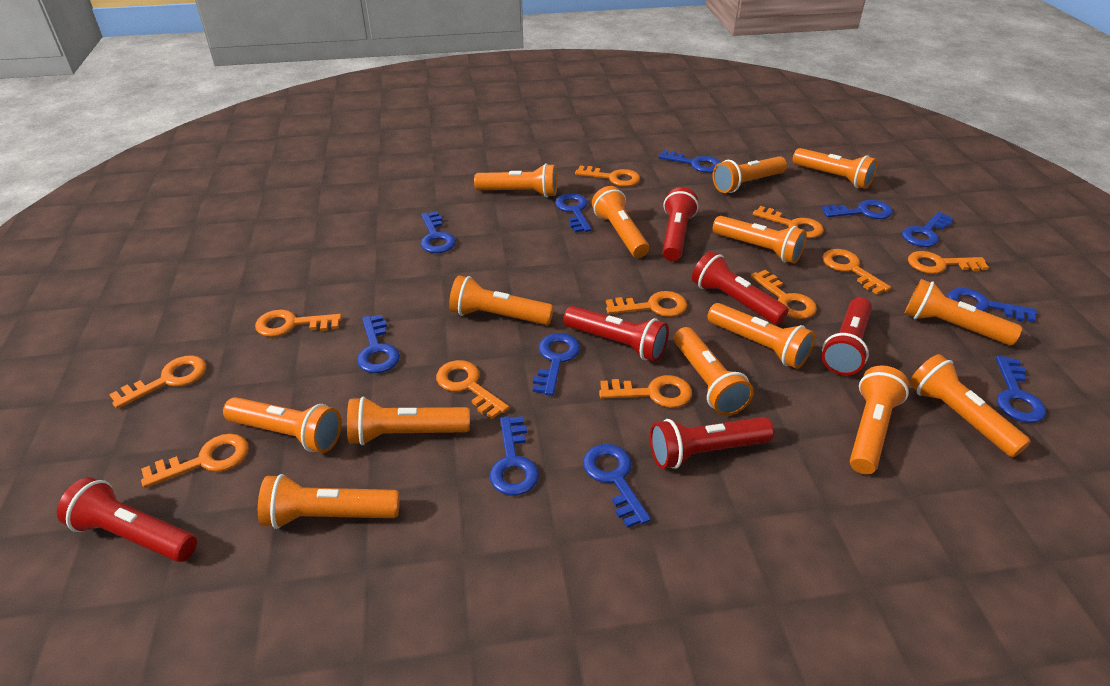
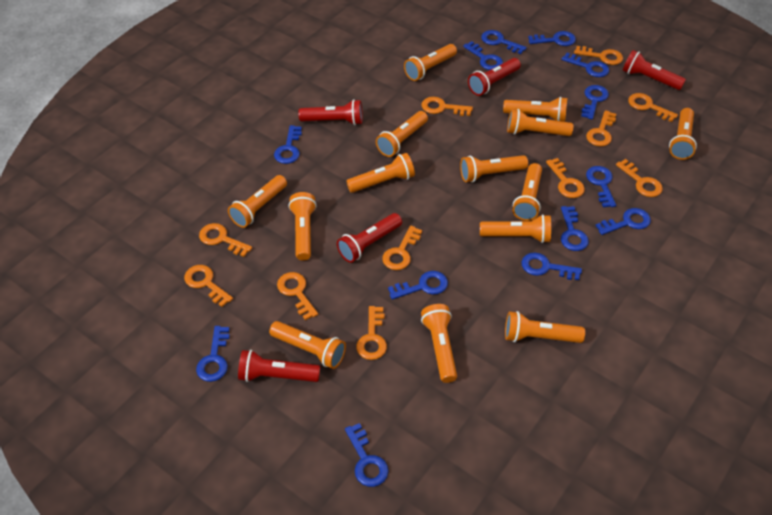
blue key: [357,314,400,373] [421,212,456,253] [490,416,539,495] [533,333,580,396] [555,193,592,233] [583,444,651,528] [658,150,721,173] [822,200,893,219] [902,212,953,247] [948,288,1037,323] [996,356,1046,423] = 11 -> [196,326,230,382] [274,125,302,164] [345,423,389,487] [388,271,448,300] [463,41,503,70] [481,30,527,54] [522,253,582,280] [528,31,576,46] [561,53,609,77] [561,206,589,251] [581,85,609,120] [586,166,617,208] [596,208,651,235] = 13
red flashlight: [57,477,197,562] [563,306,669,362] [650,417,774,469] [662,187,699,261] [692,251,789,325] [822,297,872,375] = 6 -> [238,350,320,382] [298,99,363,125] [337,213,402,263] [468,58,521,96] [623,50,686,90] = 5

